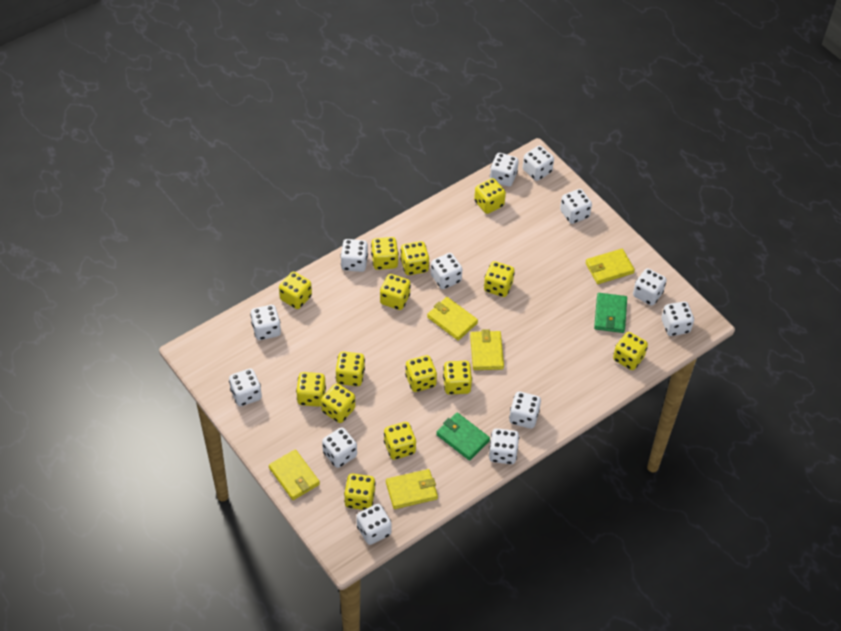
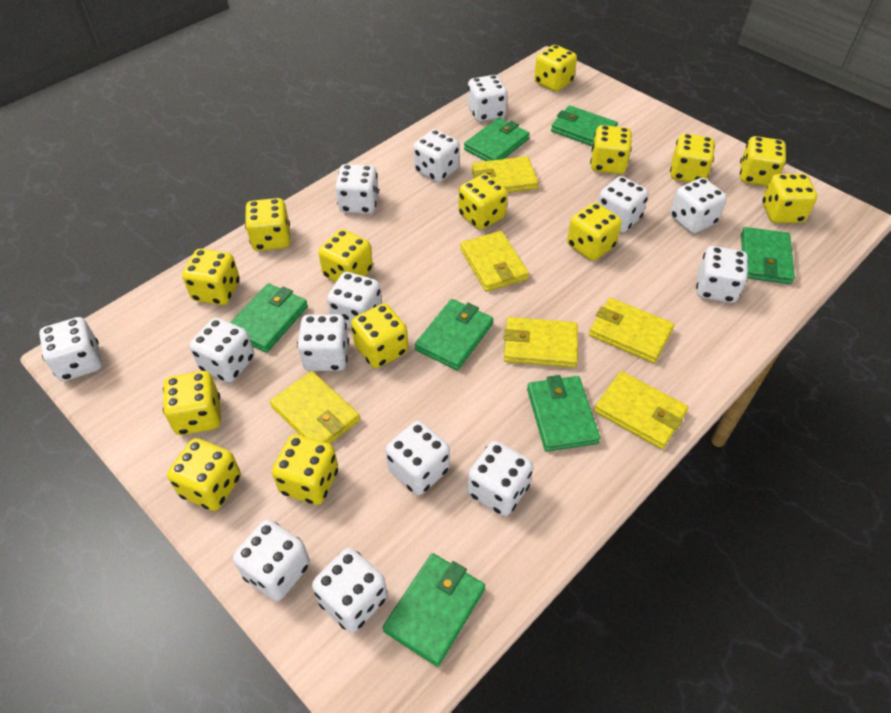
green wallet: [436,413,490,461] [594,293,627,333] = 2 -> [230,283,308,353] [383,553,485,667] [415,299,493,370] [464,118,530,161] [527,375,600,452] [551,105,618,147] [741,227,795,284] = 7
white dice: [229,369,262,406] [250,305,281,340] [322,427,357,468] [340,239,368,272] [356,504,392,545] [431,253,462,289] [489,428,519,464] [490,153,519,187] [509,392,541,429] [523,146,554,181] [560,189,592,224] [633,268,667,306] [661,301,694,336] = 13 -> [39,317,102,381] [190,318,254,383] [233,519,310,601] [297,314,349,371] [312,548,387,632] [327,272,382,329] [335,164,379,214] [385,421,450,495] [413,129,459,182] [468,75,507,122] [468,441,533,516] [598,176,649,233] [670,178,727,233] [696,246,748,303] = 14
yellow wallet: [269,449,320,500] [386,469,438,509] [427,297,478,341] [470,329,504,370] [585,249,635,284] = 5 -> [270,371,360,444] [460,231,529,292] [471,156,539,193] [503,317,578,368] [589,298,674,363] [594,371,688,449] = 6

